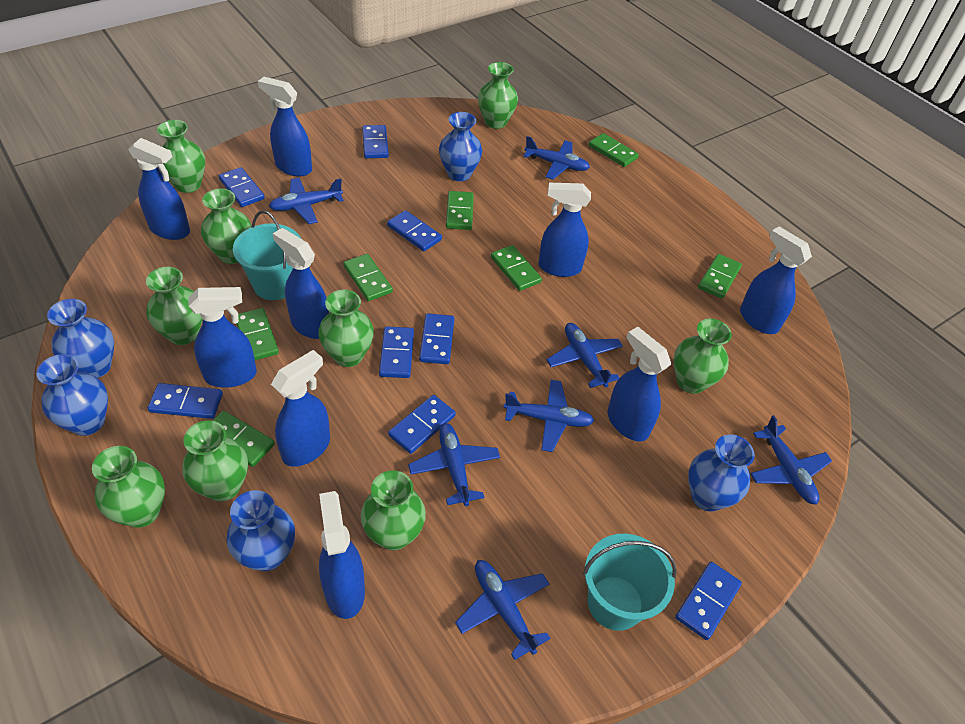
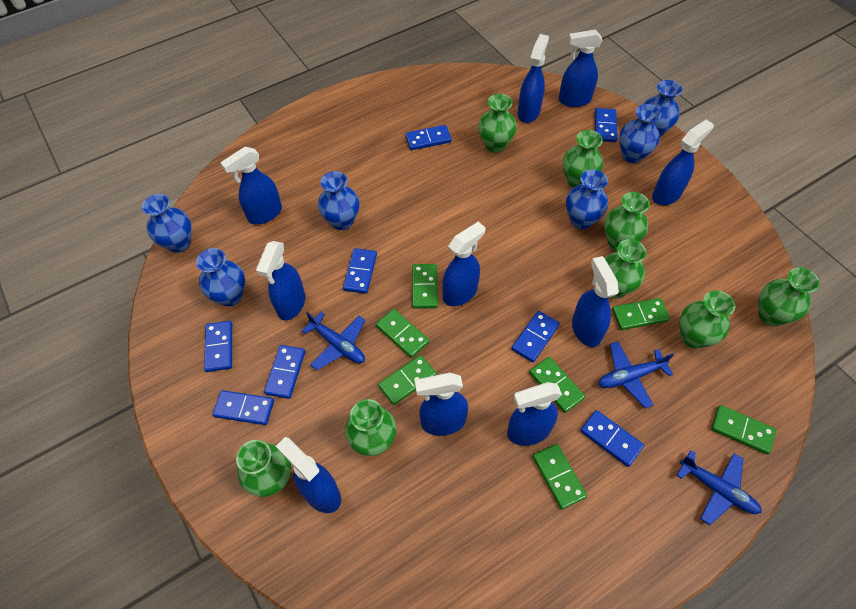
blue plane: [269,178,344,224] [408,423,500,506] [455,560,551,660] [503,380,594,452] [523,136,590,179] [546,323,623,388] [750,415,832,505] = 7 -> [302,312,365,370] [598,341,674,408] [677,450,762,525] = 3
blue spray bottle: [128,138,190,240] [188,287,257,388] [258,77,312,176] [271,350,330,467] [273,228,329,339] [319,491,365,619] [538,183,591,277] [607,327,671,441] [740,226,812,334] = 9 -> [220,147,282,224] [256,241,305,320] [276,437,341,513] [415,373,468,436] [442,221,485,306] [507,382,562,446] [517,34,549,123] [559,30,603,107] [572,256,619,347] [652,120,714,205] = 10
blue vase: [36,354,108,436] [47,299,114,378] [226,490,295,571] [439,112,482,182] [688,434,755,512] = 5 -> [142,194,192,253] [196,248,245,307] [318,171,359,230] [566,170,608,229] [619,104,661,164] [644,80,682,138] = 6
green vase: [92,446,165,528] [146,267,203,345] [157,120,205,193] [182,420,248,502] [201,189,252,264] [318,290,374,367] [361,470,426,551] [478,62,518,129] [674,319,732,394] = 9 -> [236,440,291,497] [345,399,396,456] [478,94,517,153] [563,130,603,188] [604,192,650,251] [605,239,646,298] [679,290,735,349] [758,267,820,326] = 8
turquoise bucket: [233,210,301,300] [583,534,677,631] = 2 -> none = 0

